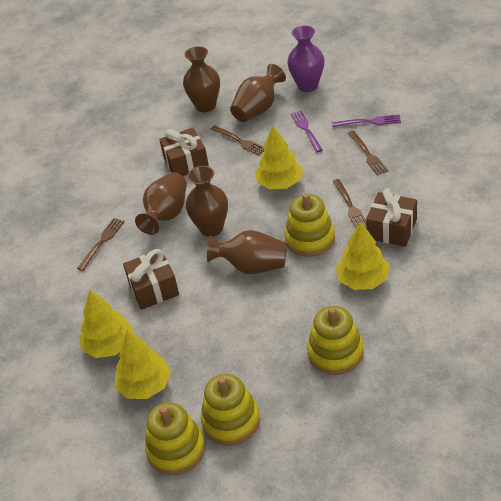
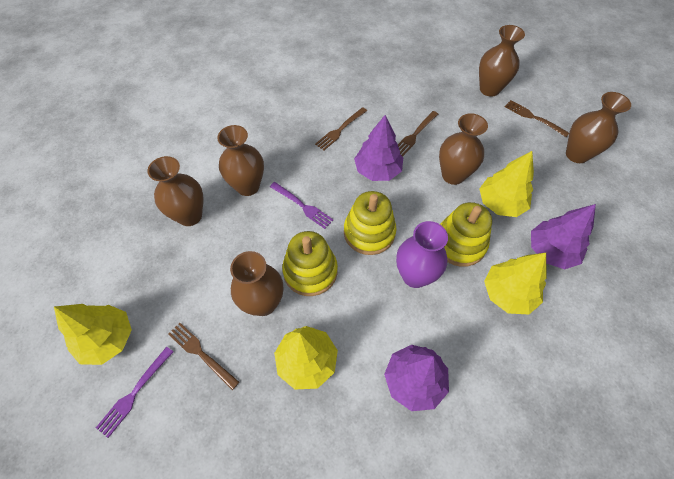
brown gift: [123,249,179,310] [159,128,209,176] [366,188,417,247] = 3 -> none = 0
brown vase: [135,172,187,235] [183,46,220,112] [186,166,228,237] [207,230,287,274] [230,64,286,122] = 5 -> [147,156,204,226] [218,125,264,196] [230,251,283,316] [439,113,488,185] [479,25,525,97] [566,92,631,163] = 6
purple tree: none = 0 -> [354,115,403,181] [384,345,449,411] [531,204,596,269] = 3
yellow stacking toy: [145,402,205,475] [201,374,260,446] [285,193,335,257] [307,306,364,375] = 4 -> [282,231,338,296] [344,191,397,255] [440,202,492,267] = 3

